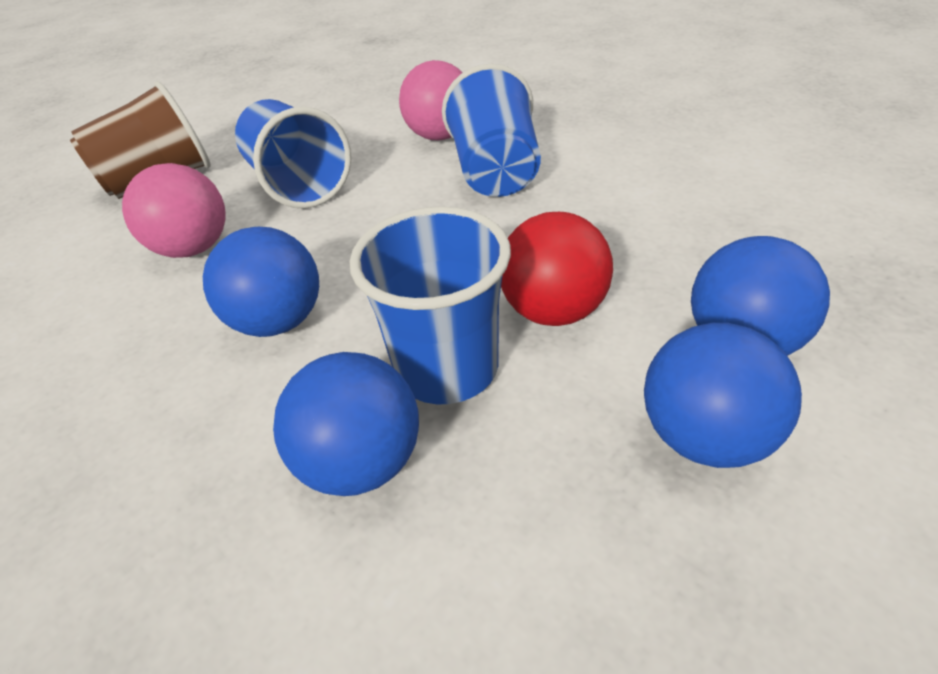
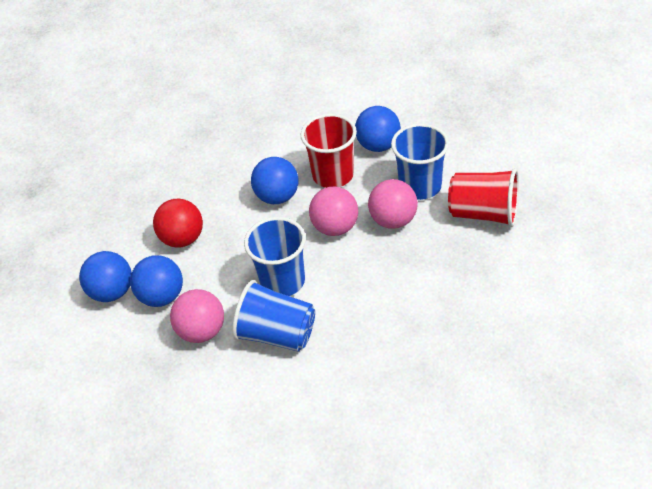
brown cup: [70,81,211,199] = 1 -> none = 0
pink ball: [122,163,226,258] [399,60,462,140] = 2 -> [170,289,224,343] [309,186,358,236] [368,179,418,229] = 3
red cup: none = 0 -> [301,114,357,188] [448,169,519,227] = 2

